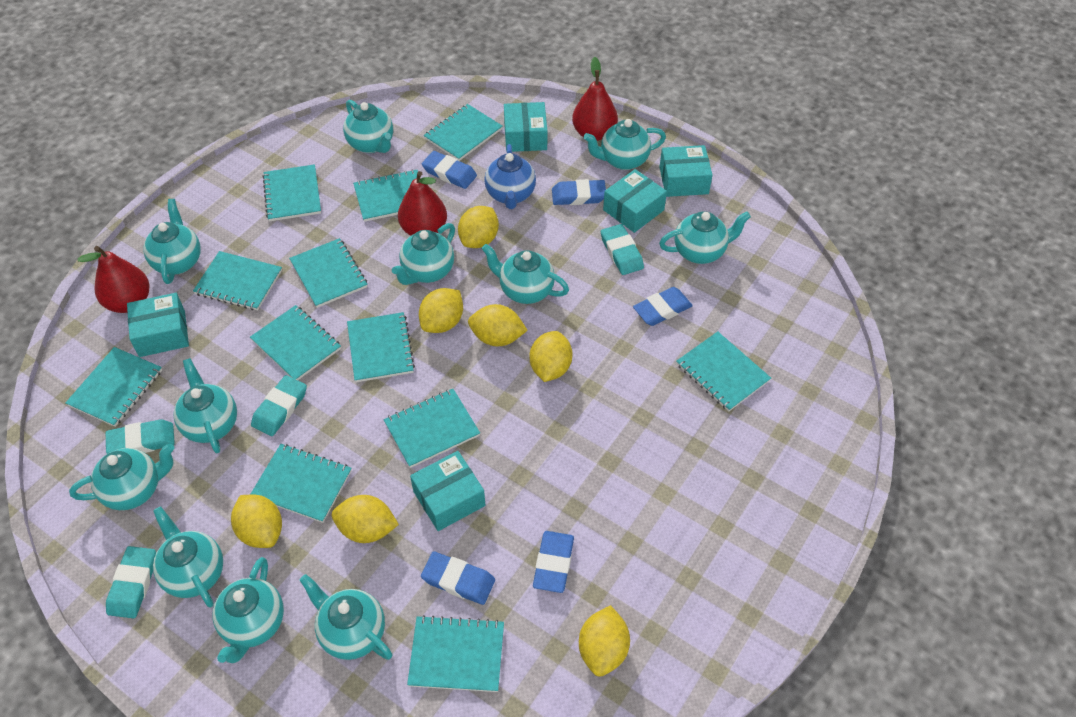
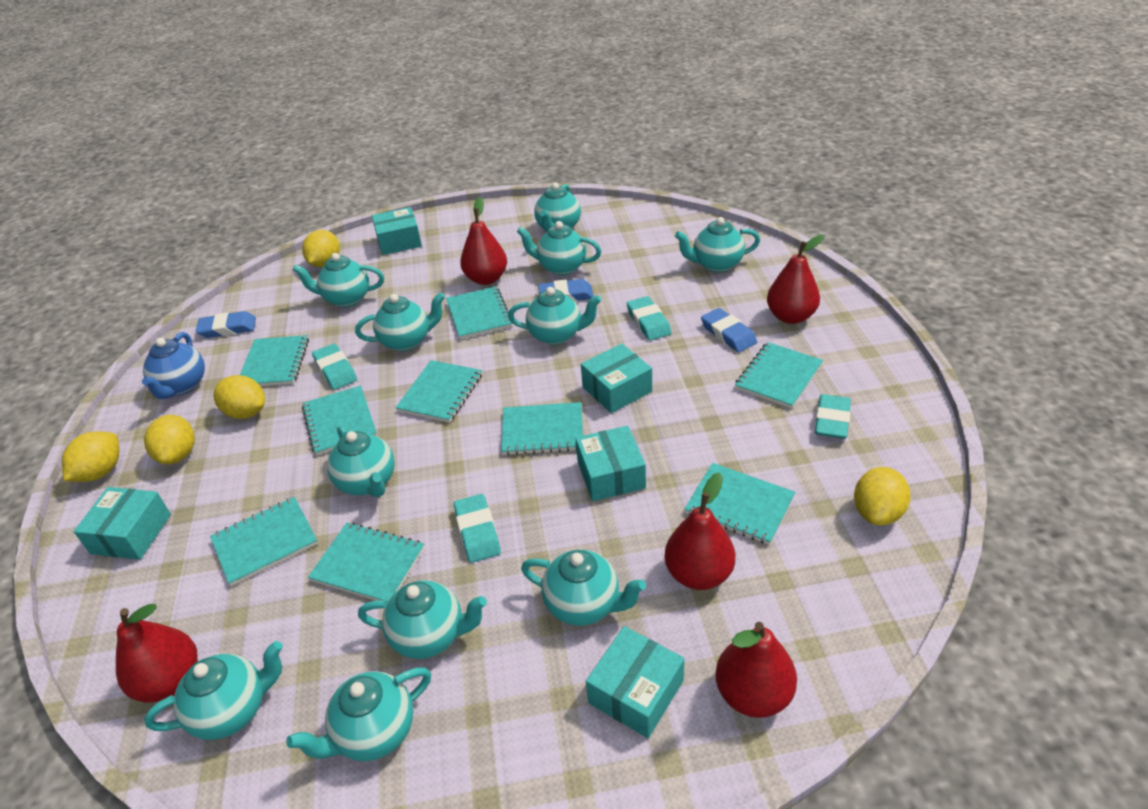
blue eraser: [421,551,495,605] [422,151,477,189] [533,531,574,593] [552,179,606,205] [633,287,693,326] = 5 -> [196,311,256,338] [538,279,594,302] [701,308,757,352] = 3
red pear: [78,246,149,313] [398,171,447,236] [572,57,618,141] = 3 -> [116,604,198,703] [460,197,507,285] [664,472,735,590] [715,622,797,718] [767,235,824,324] = 5
turquoise notebook: [65,347,162,427] [193,251,282,311] [250,305,341,380] [250,444,352,523] [262,164,321,221] [289,238,367,308] [347,312,415,382] [353,170,418,222] [384,389,480,468] [407,615,504,692] [424,104,503,161] [676,331,771,412] = 12 -> [210,497,318,586] [240,335,309,386] [302,386,377,455] [308,522,425,602] [396,360,482,423] [446,287,512,339] [501,402,583,456] [684,463,795,545] [735,342,823,409] = 9
yellow lemon: [231,494,282,548] [332,495,399,543] [419,288,463,333] [458,206,499,248] [468,304,528,347] [530,331,572,382] [579,605,630,677] = 7 -> [62,431,119,482] [144,415,195,465] [214,375,265,419] [302,230,340,267] [854,467,911,525] = 5

